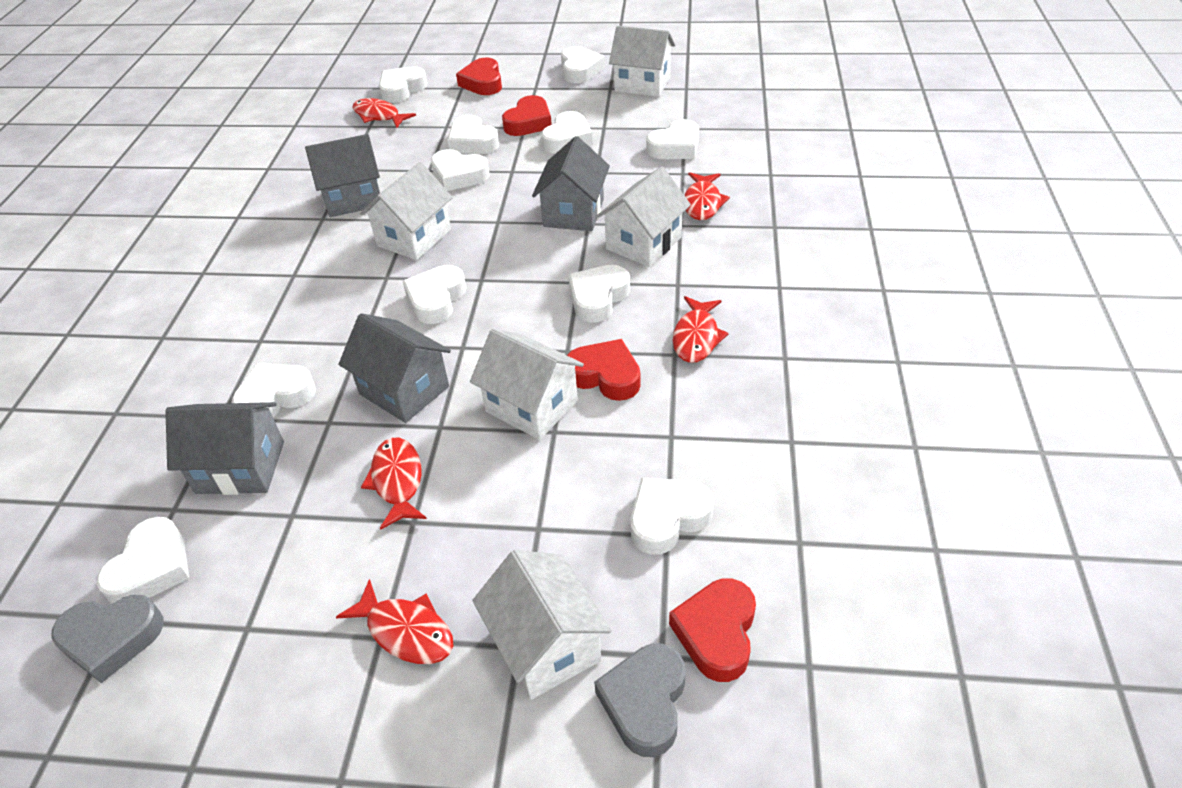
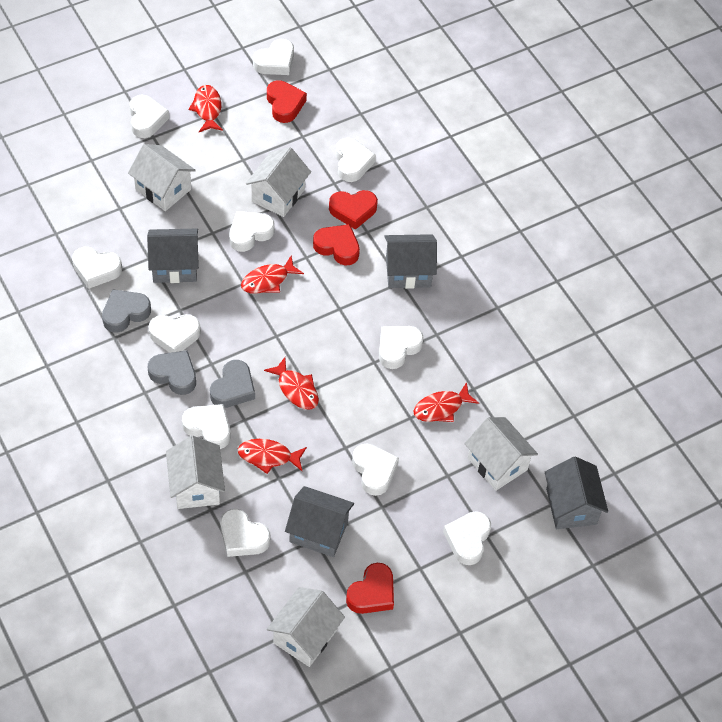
grey heart: [51,595,164,683] [594,643,686,757] = 2 -> [102,289,151,333] [148,350,196,395] [210,360,255,408] = 3

